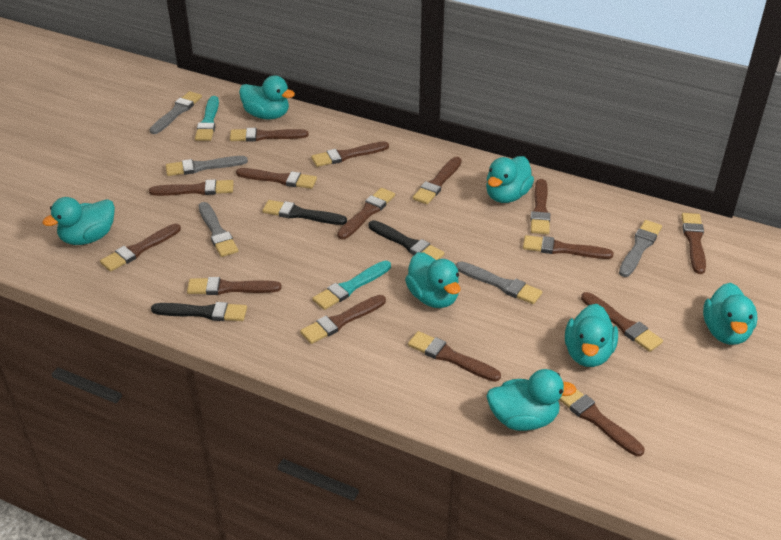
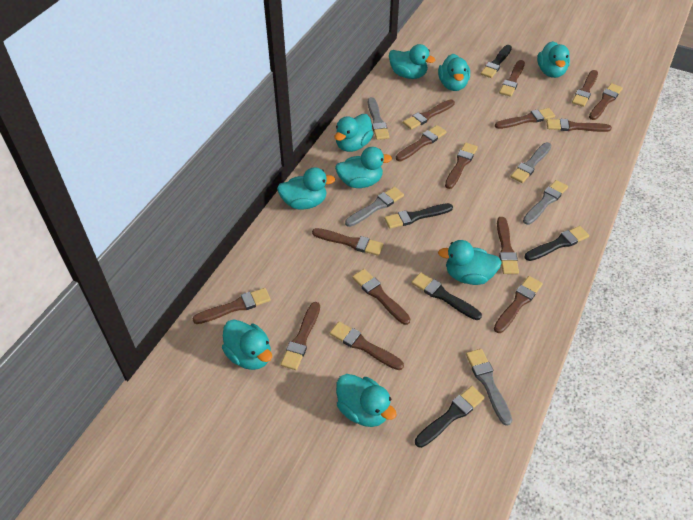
black brush: [151,302,247,321] [262,200,347,225] [369,220,444,260] = 3 -> [384,203,453,229] [411,272,482,320] [415,386,485,448] [481,45,512,78] [525,226,589,261] = 5
turquoise brush: [195,96,219,141] [312,261,391,310] = 2 -> none = 0
turquoise duck: [42,197,115,245] [239,75,295,120] [405,252,460,308] [486,156,534,203] [486,369,576,431] [565,304,618,367] [703,283,757,345] = 7 -> [222,320,272,370] [277,167,335,209] [334,114,374,152] [335,147,392,188] [336,374,397,427] [389,44,436,79] [438,54,470,91] [438,240,502,285] [537,41,570,78] = 9

